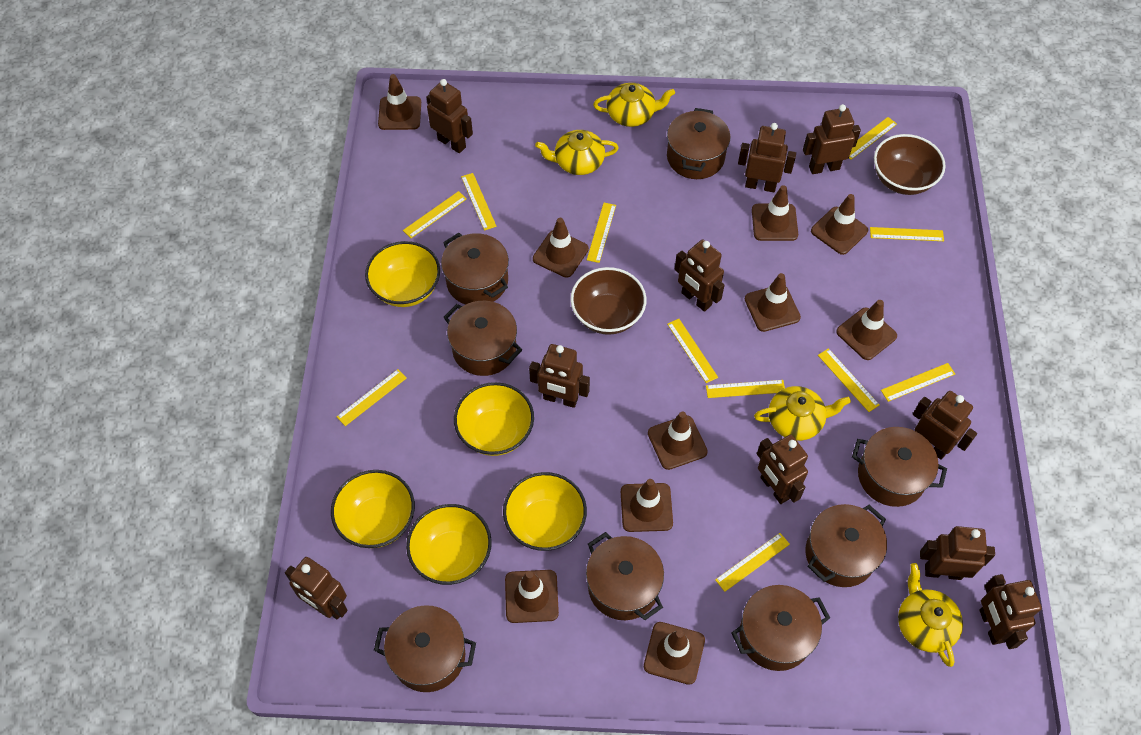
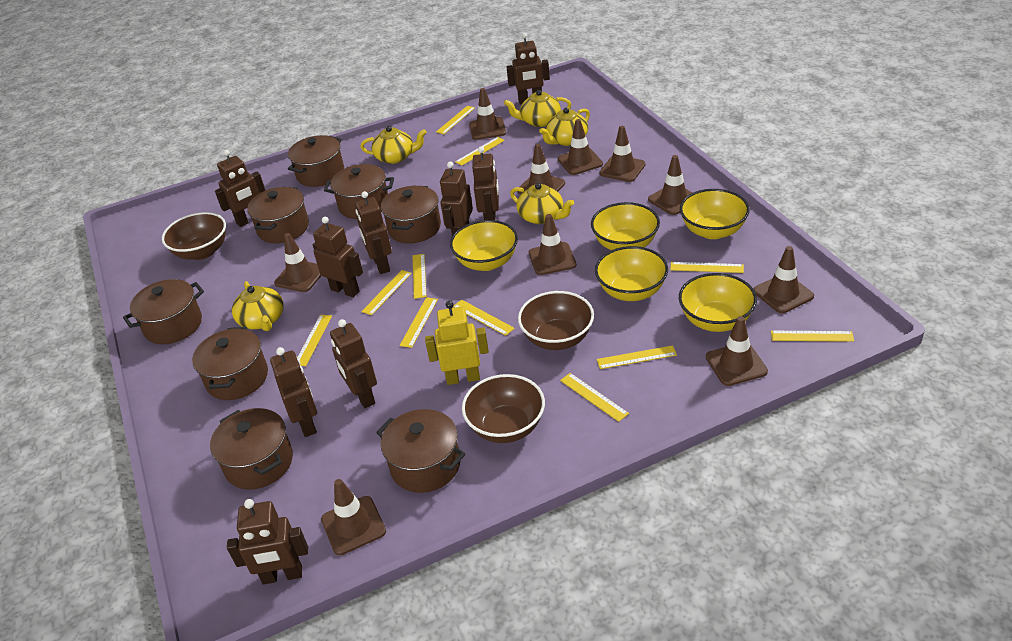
brown bowl: [570,267,646,335] [874,134,946,195] = 2 -> [162,212,226,260] [462,374,545,443] [518,291,594,350] = 3
brown robot: [285,557,348,620] [426,79,473,153] [529,344,590,408] [675,240,725,312] [738,123,796,192] [757,435,808,504] [803,104,861,174] [913,391,977,460] [920,526,995,580] [979,574,1042,649] = 10 -> [215,150,265,227] [227,499,308,585] [270,347,317,437] [313,217,363,297] [330,319,377,408] [355,191,392,274] [440,162,473,236] [472,146,499,220] [506,33,550,104] = 9
yellow robot: none = 0 -> [425,301,489,385] = 1
yellow teapot: [535,130,619,175] [593,83,675,127] [754,386,851,441] [898,563,963,667] = 4 -> [232,281,284,331] [360,126,427,164] [504,90,571,127] [510,183,574,224] [539,108,590,146] = 5

